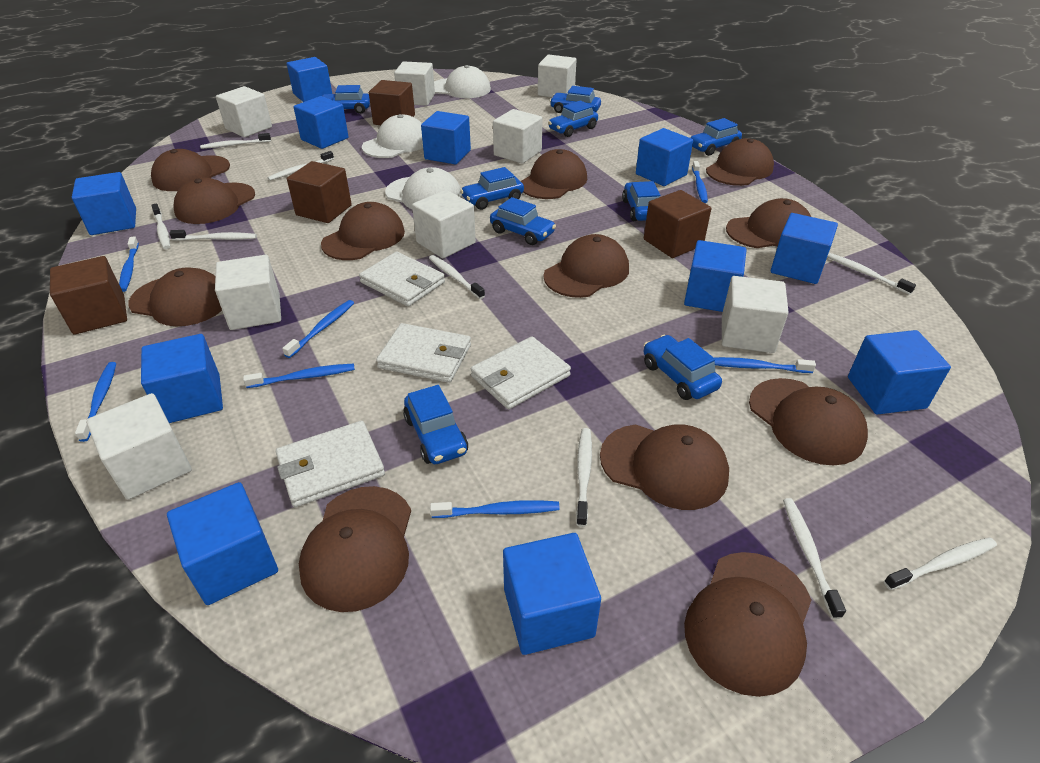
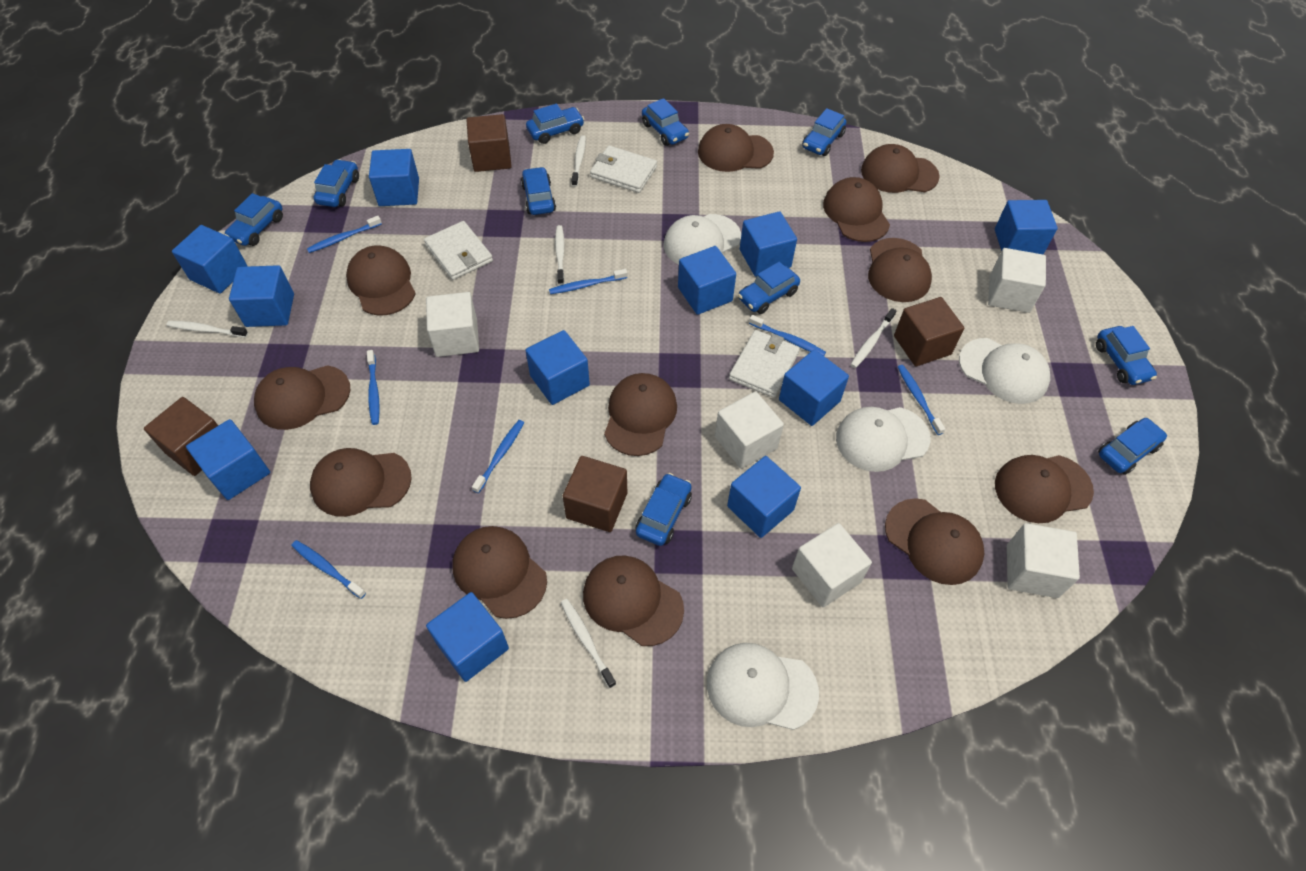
blue car: [322,85,370,114] [403,385,468,464] [460,167,524,210] [490,197,556,245] [548,100,598,137] [550,86,601,113] [622,181,660,221] [644,335,722,400] [690,118,742,156] = 9 -> [224,193,283,246] [314,159,359,207] [521,167,556,215] [526,104,584,144] [636,473,692,546] [642,98,689,146] [738,262,800,314] [802,108,846,156] [1096,326,1157,385] [1098,418,1167,475] = 10
white cap: [362,114,423,158] [385,167,462,209] [434,65,491,98] = 3 -> [664,214,741,265] [707,643,819,730] [836,407,930,472] [959,338,1050,404] = 4
white cube: [86,393,192,500] [215,255,281,330] [216,86,272,137] [394,61,435,106] [412,190,476,258] [493,109,543,164] [538,55,577,97] [722,276,789,353] = 8 -> [426,292,479,357] [715,391,784,469] [792,523,872,607] [988,248,1046,313] [1007,523,1080,598] = 5
white toothbrush: [151,203,170,249] [169,230,257,241] [200,133,271,149] [267,151,334,181] [429,255,485,299] [576,428,592,527] [783,498,846,619] [827,253,916,295] [884,537,997,590] = 9 -> [167,321,248,337] [555,225,565,285] [561,599,616,688] [571,135,586,187] [850,308,897,368] = 5
white wallet: [276,421,385,507] [359,252,445,307] [376,323,471,383] [471,336,571,409] = 4 -> [424,221,493,280] [590,145,657,193] [729,330,800,398] = 3

